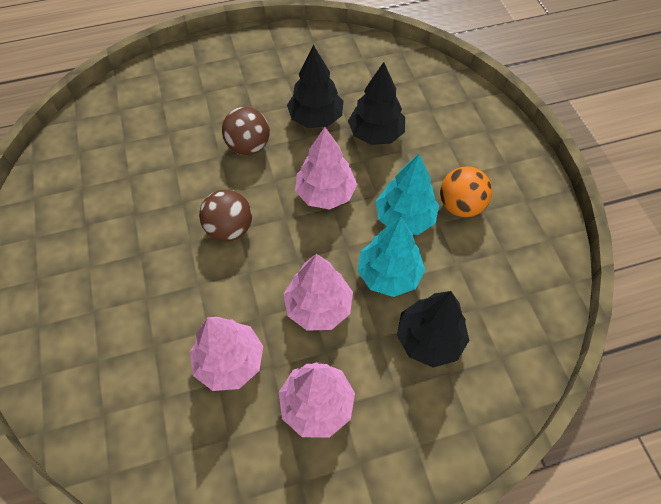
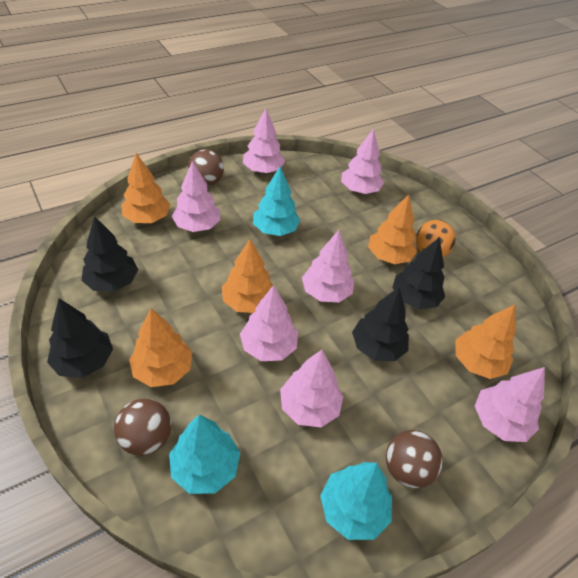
black tree: [287,45,343,128] [348,62,405,145] [397,291,469,368] = 3 -> [47,298,113,378] [82,216,138,292] [352,287,409,361] [392,237,445,309] = 4
brown ball: [199,189,252,242] [222,107,270,155] = 2 -> [114,398,171,456] [188,149,224,186] [386,430,443,488] = 3
orange tree: none = 0 -> [121,153,171,223] [129,308,192,387] [222,239,273,313] [368,194,417,264] [455,304,516,379] = 5
pink tree: [190,317,263,391] [279,362,355,438] [284,254,353,331] [295,127,357,210] = 4 -> [172,161,221,232] [240,285,298,361] [243,108,285,173] [280,350,343,427] [302,230,354,302] [341,129,384,194] [475,367,545,442] = 7
turquoise tree: [357,217,425,297] [375,154,439,235] = 2 -> [169,415,240,494] [253,166,301,236] [320,462,392,540] = 3

